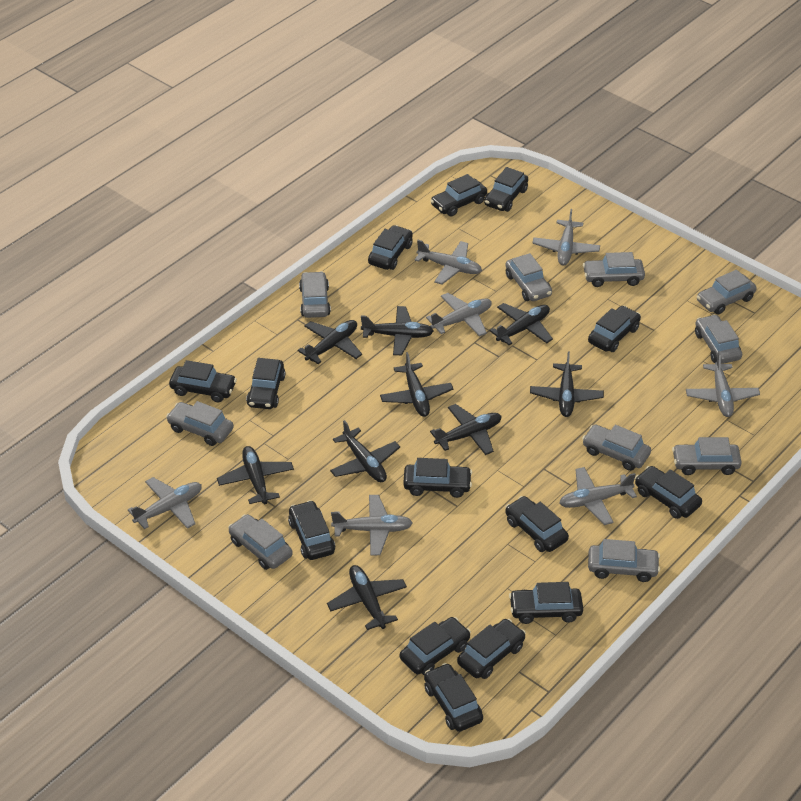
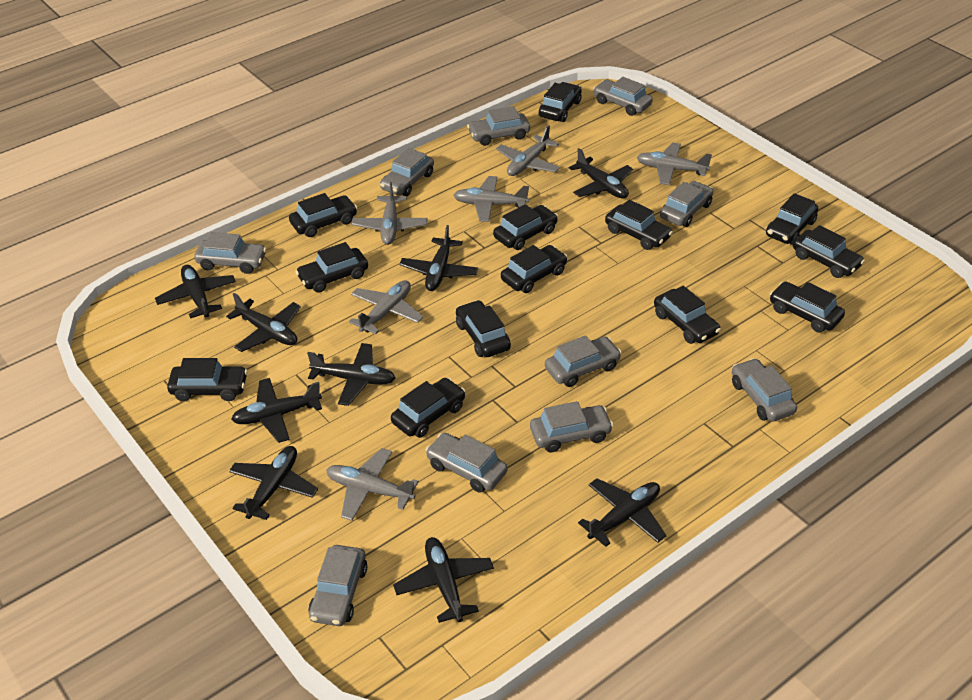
black car: [169,360,237,402] [246,358,285,409] [288,500,335,560] [368,225,413,270] [400,617,471,675] [403,458,472,498] [424,663,483,732] [430,174,487,217] [457,619,526,679] [484,167,528,212] [505,496,569,552] [509,582,583,624] [588,306,641,352] [635,466,702,519] = 14 -> [167,358,248,401] [289,193,357,237] [296,242,368,293] [391,378,465,438] [456,300,511,357] [493,204,558,250] [501,245,568,293] [539,82,582,122] [605,200,673,250] [654,286,721,344] [766,193,818,245] [770,281,845,333] [793,225,865,278] = 13
grey plane: [128,477,202,529] [331,495,413,556] [414,240,482,285] [426,293,492,337] [532,209,600,266] [559,467,637,525] [686,351,760,417] = 7 -> [326,448,419,521] [349,280,423,334] [352,182,427,245] [453,176,529,222] [496,125,560,176] [637,143,712,185] = 6

